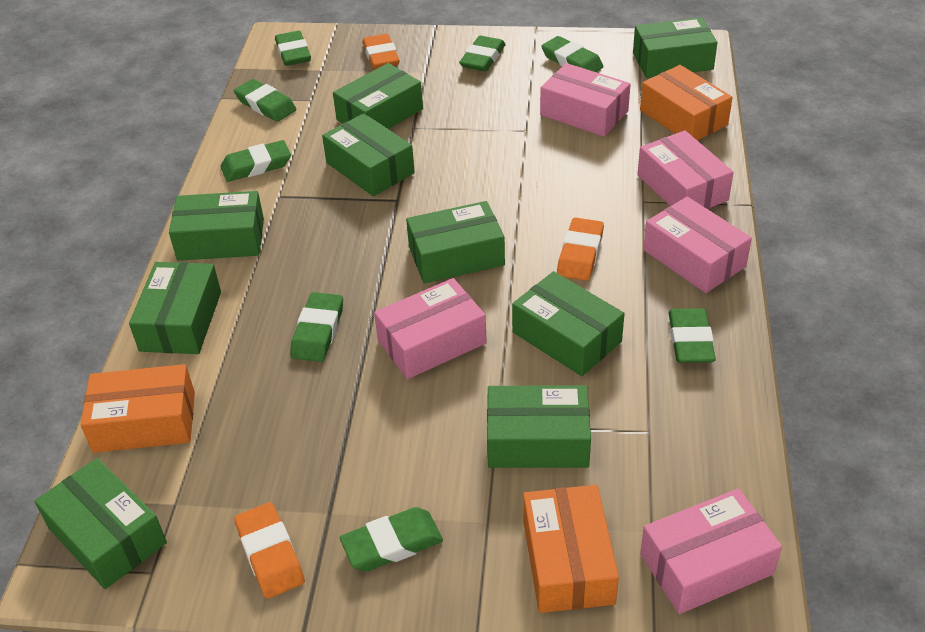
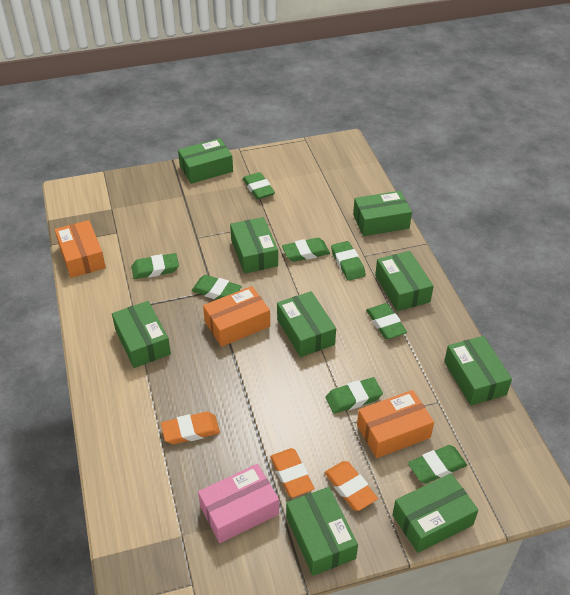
pink box: [374,278,487,379] [540,63,631,137] [637,130,734,209] [640,488,782,614] [643,197,752,293] = 5 -> [198,464,279,543] = 1

